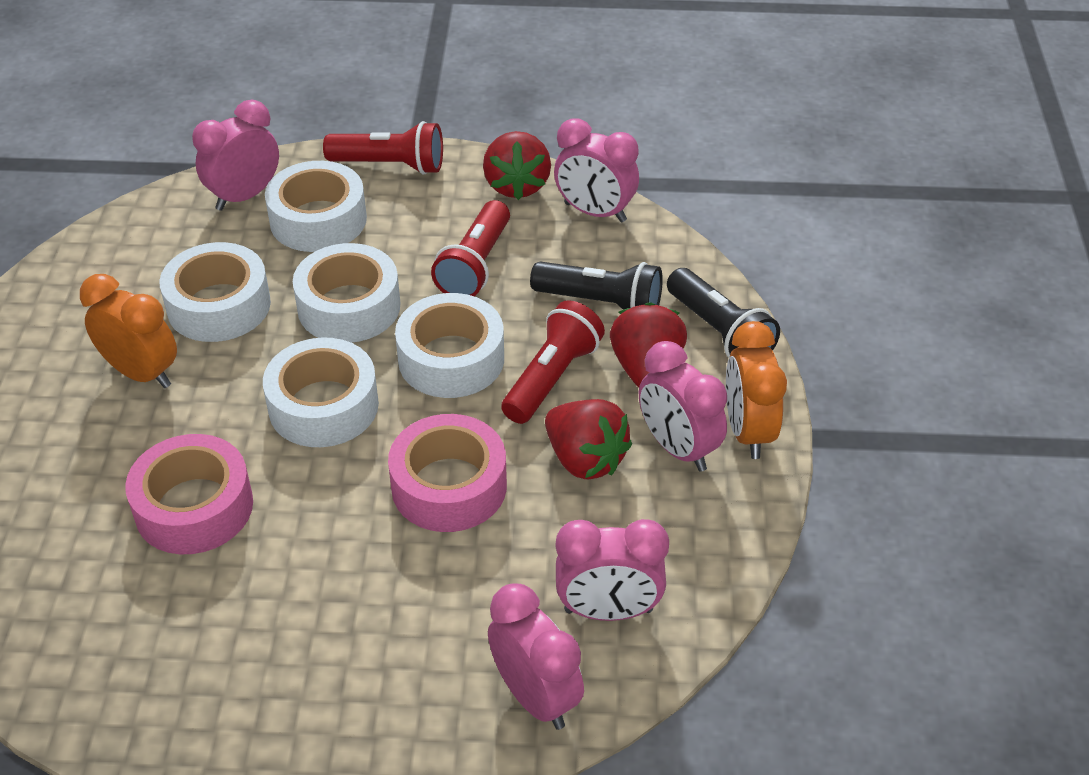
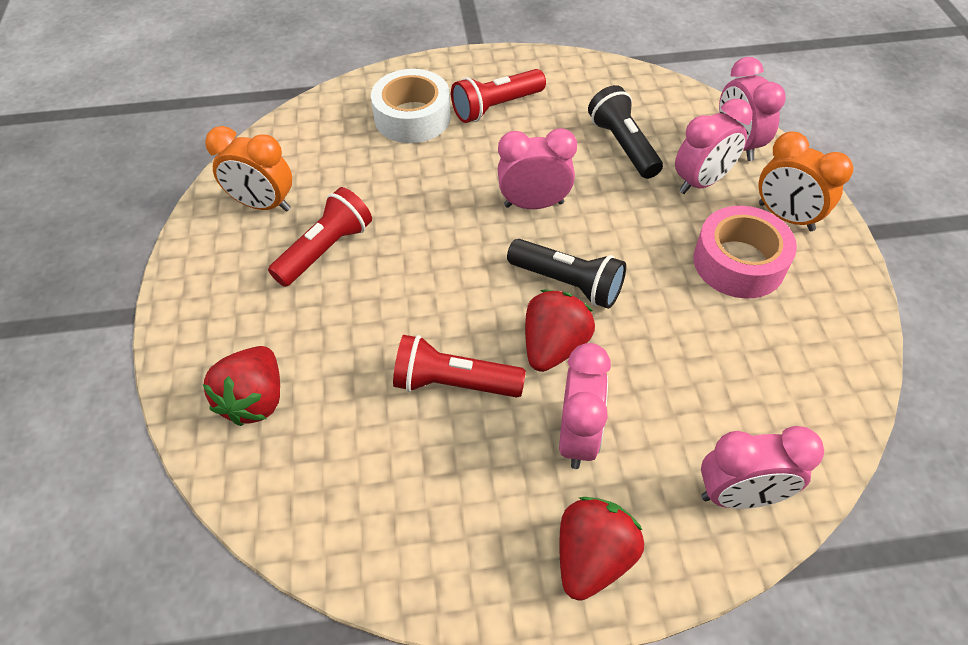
pink tape: [125,434,253,554] [388,414,507,532] = 2 -> [694,206,797,299] = 1
white tape: [160,242,271,342] [263,338,379,447] [265,161,367,252] [293,243,400,343] [395,293,504,398] = 5 -> [371,69,451,143] = 1

